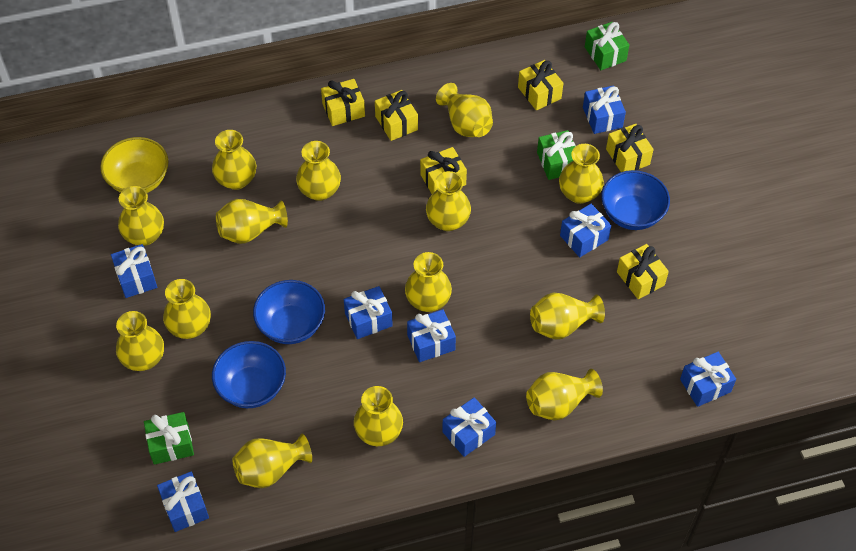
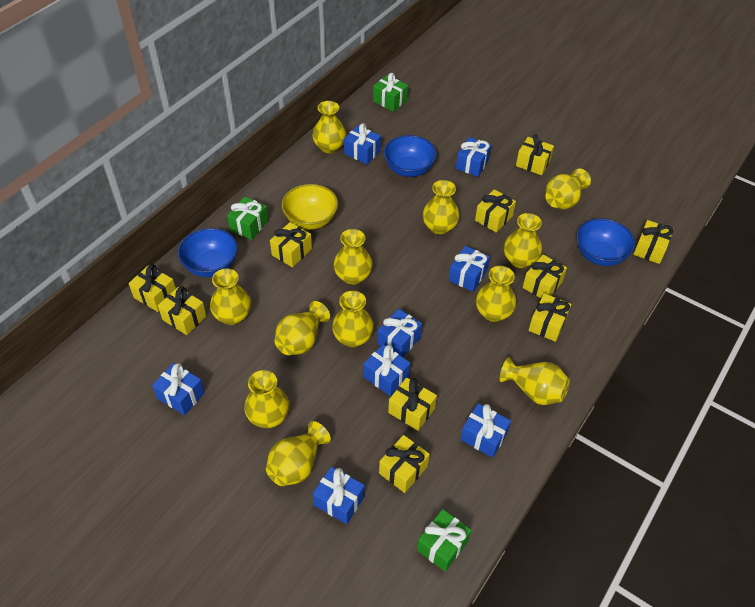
yellow gift: [321,79,365,126] [375,90,418,141] [420,147,467,194] [518,60,563,110] [606,124,654,172] [617,244,669,299] = 6 -> [129,264,176,312] [158,287,206,335] [270,222,312,267] [379,435,430,493] [388,378,437,431] [475,189,516,233] [516,134,554,175] [523,254,567,298] [529,293,572,342] [633,220,674,264] = 10
yellow vase: [116,311,164,371] [118,186,164,246] [163,279,211,339] [212,130,256,190] [216,199,288,244] [232,434,312,488] [296,141,341,201] [354,386,403,446] [405,252,452,312] [426,171,471,231] [436,83,493,137] [526,369,603,420] [530,293,605,339] [559,144,604,204] = 14 -> [210,269,251,325] [244,370,290,428] [266,421,331,486] [274,301,330,355] [312,101,346,154] [332,291,374,347] [334,229,373,285] [422,180,460,235] [476,266,516,322] [500,357,570,405] [504,213,542,268] [545,169,591,210] = 12

